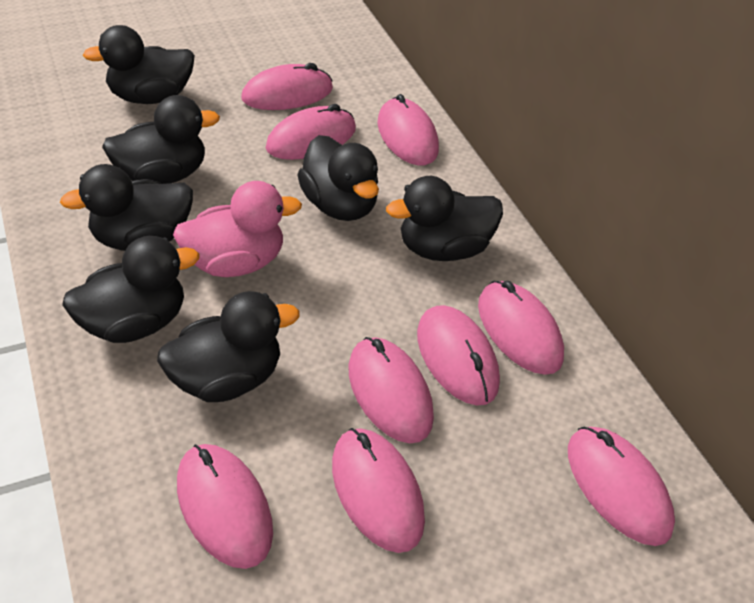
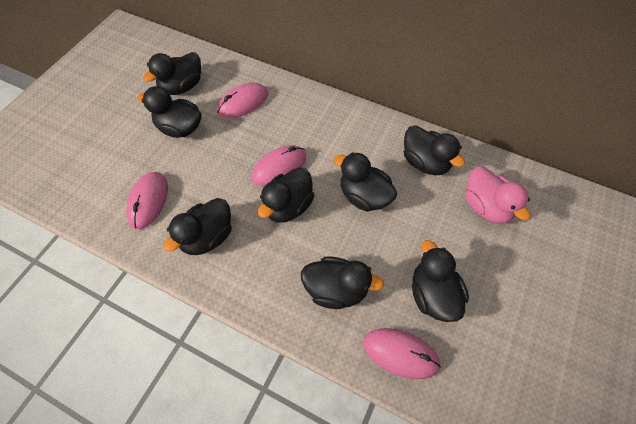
black duck: [60,164,193,251] [62,236,199,343] [83,25,195,104] [102,95,220,184] [157,291,300,402] [297,135,379,221] [386,176,503,261] = 7 -> [137,86,202,138] [143,52,201,95] [164,198,232,255] [258,167,315,223] [301,256,384,309] [334,152,397,212] [404,125,465,175] [412,240,469,322] = 8
pink mouse: [177,444,273,569] [241,63,333,110] [266,104,356,160] [332,428,425,553] [349,337,434,443] [377,94,439,165] [417,305,500,405] [478,281,564,375] [568,427,675,546] = 9 -> [126,172,168,229] [217,83,268,118] [252,145,306,186] [363,328,441,379] = 4

